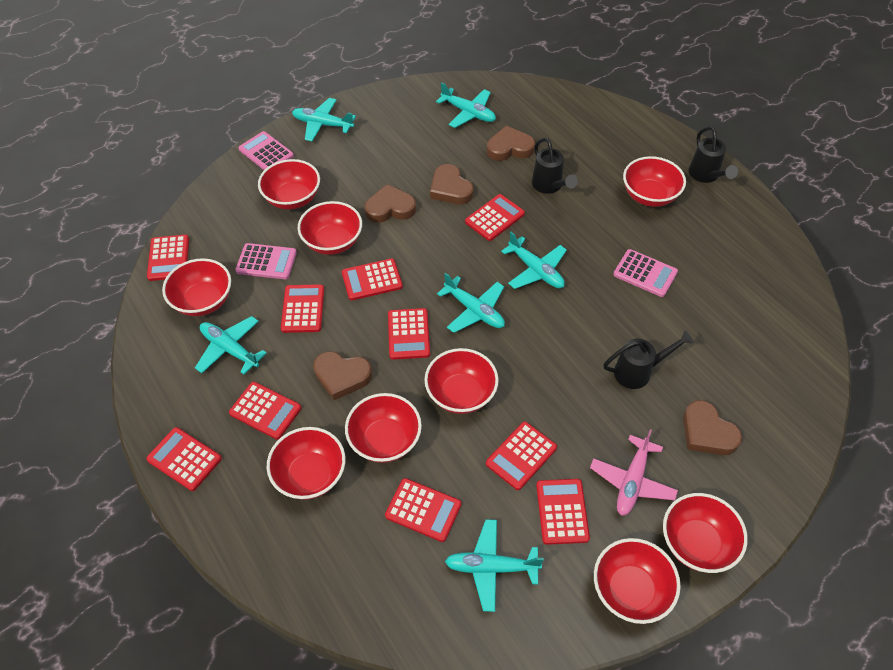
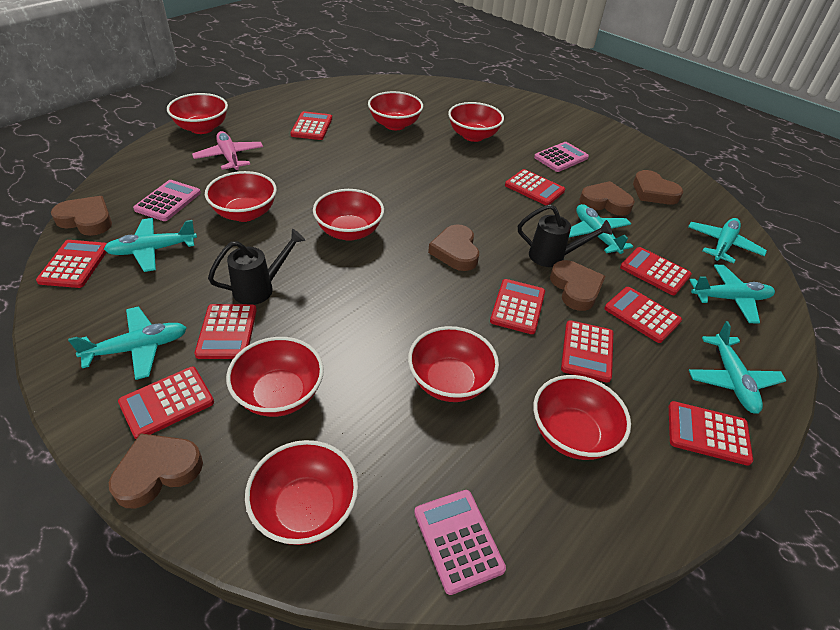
black watering can: [532,138,578,194] [603,330,694,389] [689,126,738,183] = 3 -> [208,229,305,305] [518,204,612,267] = 2
brown heart: [313,352,372,400] [365,184,416,223] [430,164,473,204] [487,126,535,161] [683,400,742,455] = 5 -> [51,196,112,236] [109,433,203,508] [428,224,479,271] [550,260,605,311] [579,181,635,216] [633,170,683,205] = 6

